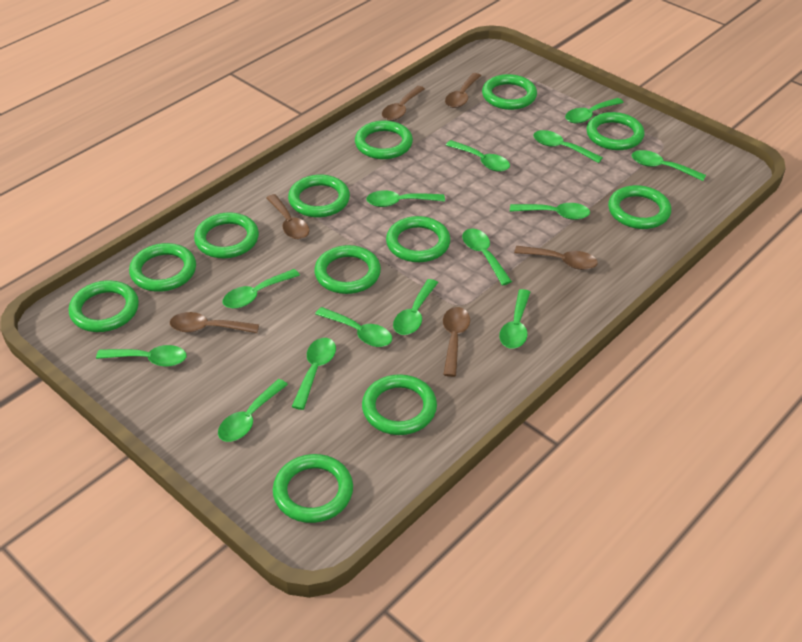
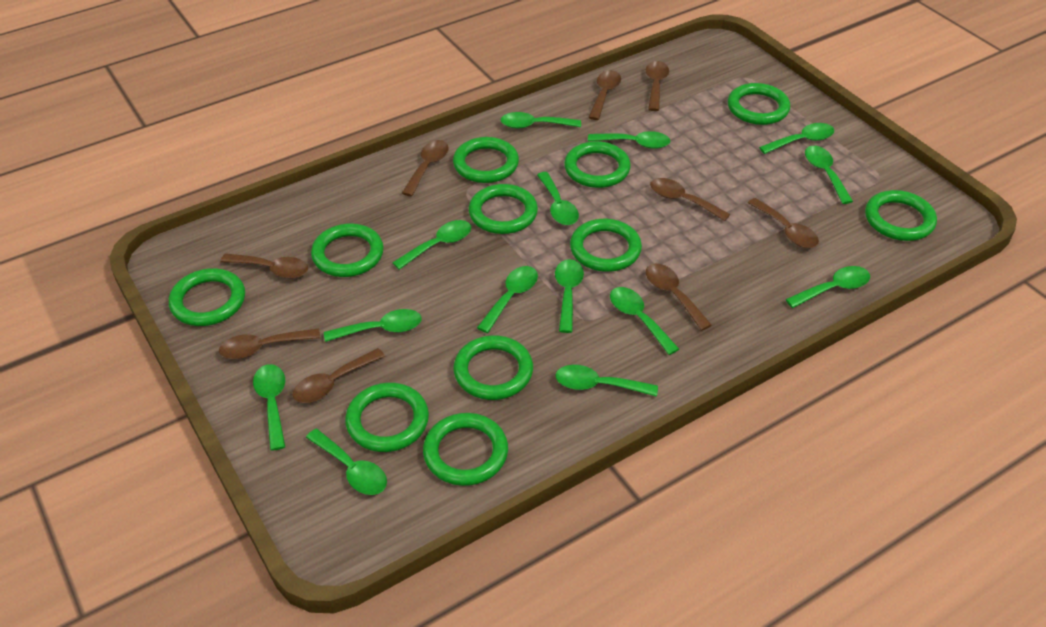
brown spoon: [170,312,259,333] [266,194,309,239] [382,86,425,121] [443,307,470,377] [445,73,481,108] [514,246,598,270] = 6 -> [219,328,320,359] [220,253,308,279] [293,348,385,403] [402,140,449,197] [588,70,621,120] [646,61,669,111] [646,264,712,330] [650,178,730,221] [748,198,819,248] = 9
green ring: [69,280,139,332] [129,243,196,292] [194,212,259,258] [273,454,353,523] [288,175,350,217] [314,245,381,294] [355,120,413,159] [362,374,437,435] [386,216,450,262] [482,74,537,110] [586,112,645,150] [608,185,671,229] = 12 -> [169,268,245,326] [311,224,384,277] [345,383,429,452] [423,413,508,486] [453,137,519,183] [453,336,533,400] [469,184,538,234] [564,141,631,188] [570,219,642,272] [728,83,790,125] [865,190,937,241] = 11

